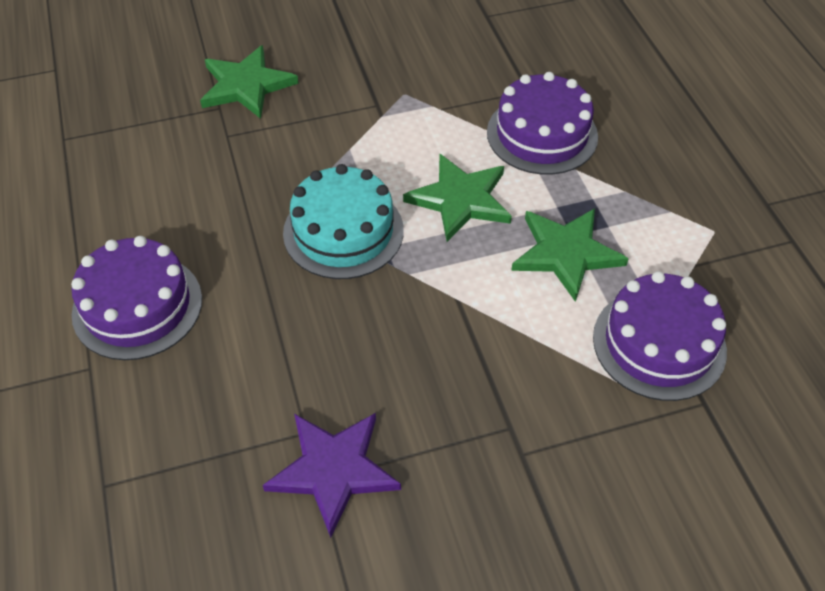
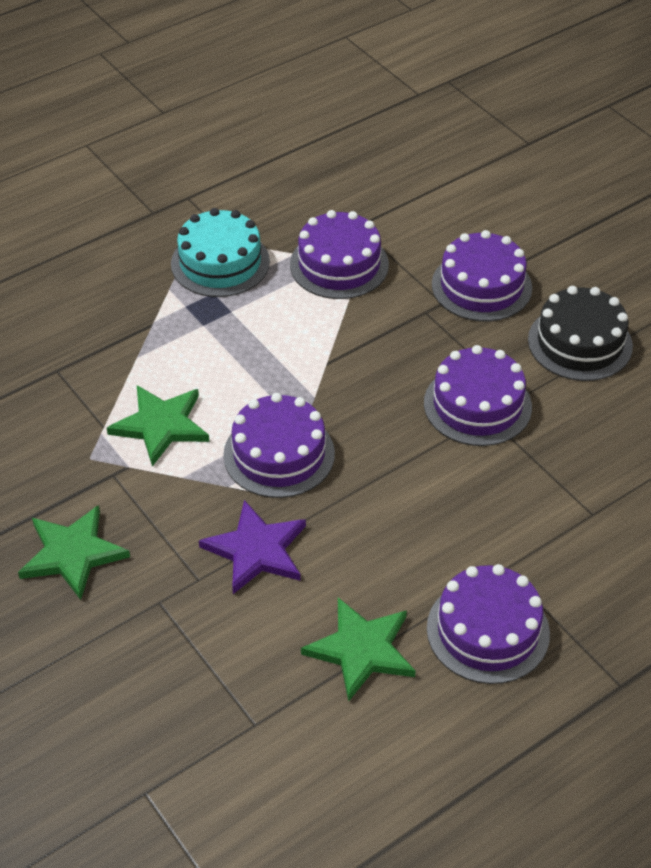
black cake: none = 0 -> [528,286,633,381] = 1
purple cake: [71,236,202,360] [487,72,598,175] [593,271,727,401] = 3 -> [223,393,335,498] [290,210,389,299] [424,345,532,446] [427,564,550,684] [432,230,532,321] = 5

